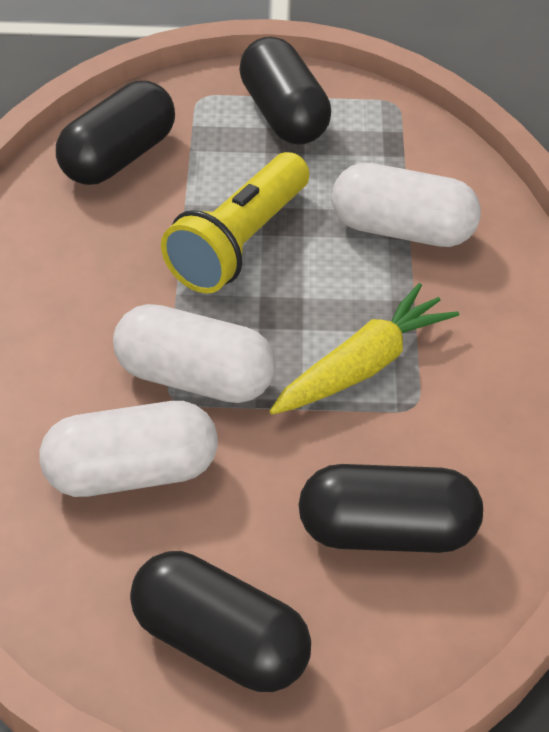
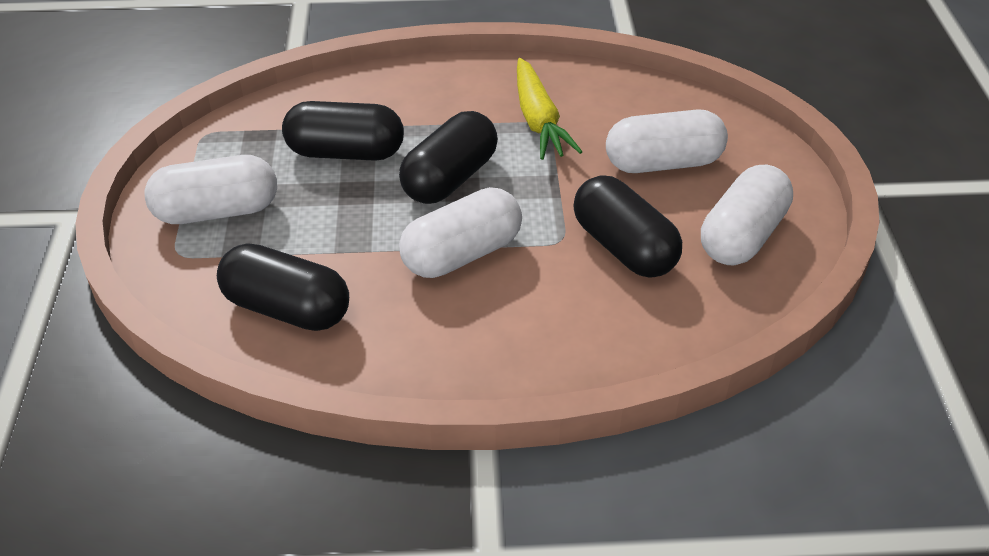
white capsule: [39,401,218,497] [113,304,276,403] [332,163,481,247] = 3 -> [144,155,277,224] [399,187,522,278] [606,109,728,173] [701,165,793,265] = 4
yellow flashlight: [161,152,309,293] = 1 -> none = 0

